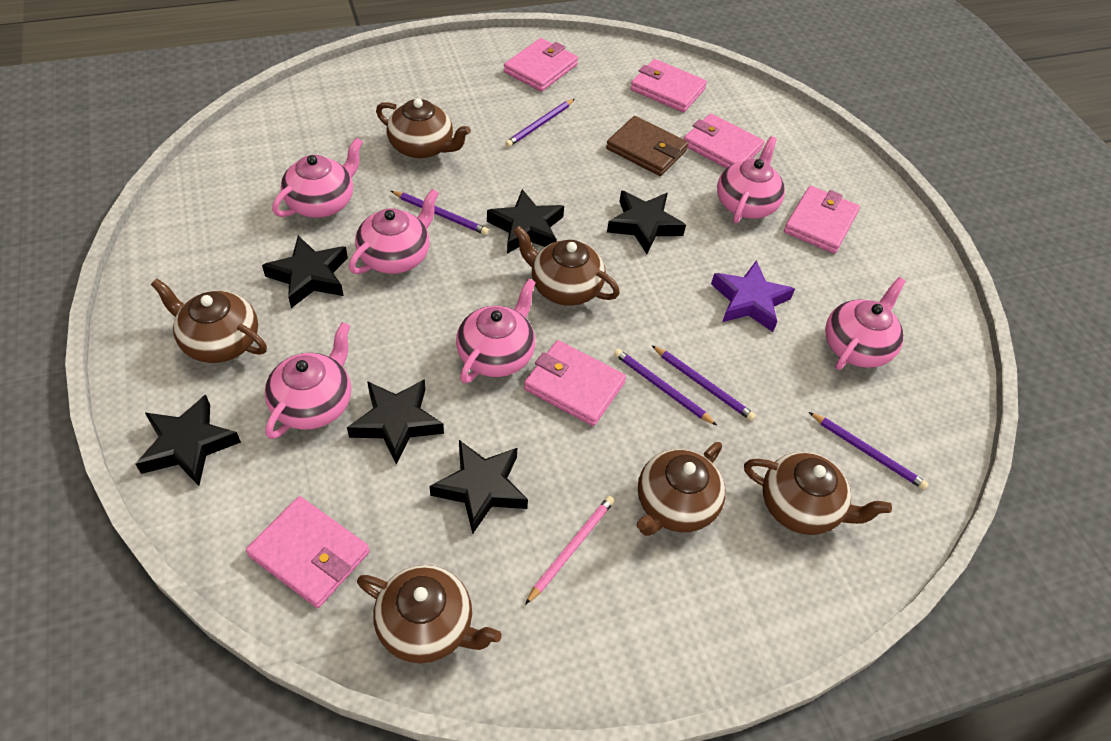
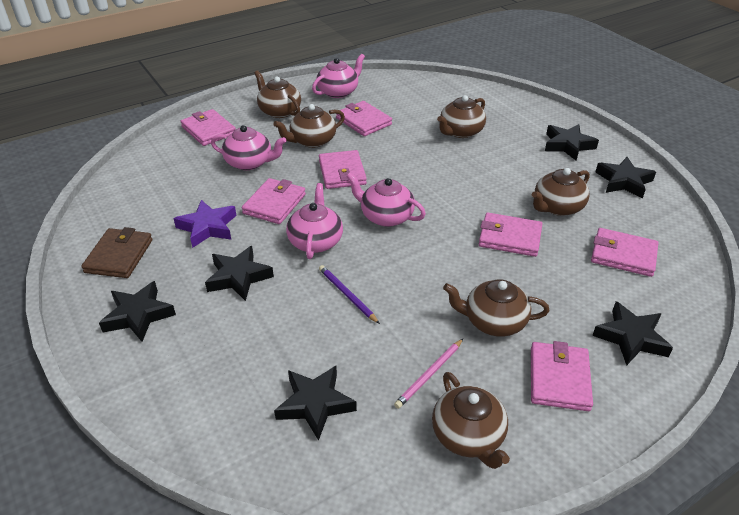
pink teapot: [265,322,351,439] [272,138,363,218] [349,189,439,274] [456,279,536,383] [717,136,785,223] [825,277,906,370] = 6 -> [211,125,286,170] [286,183,343,259] [312,54,365,98] [346,173,426,227] = 4
pink wallet: [246,496,370,608] [504,38,578,92] [524,340,626,426] [631,59,707,113] [684,114,764,168] [784,186,860,254] = 6 -> [181,109,236,146] [242,178,306,224] [319,150,367,189] [336,101,392,136] [479,213,542,257] [531,341,593,411] [591,228,658,277] = 7
purple pencil: [391,191,489,235] [505,99,574,147] [614,349,717,425] [652,345,756,421] [809,412,929,490] = 5 -> [319,265,380,324] = 1

